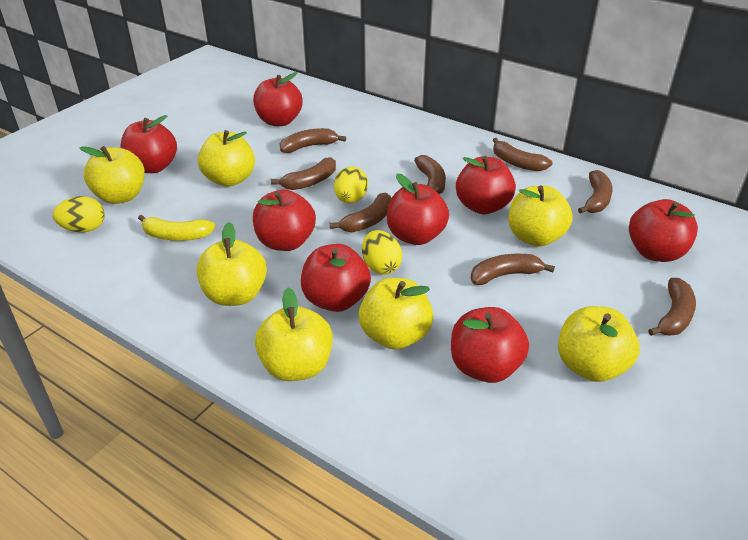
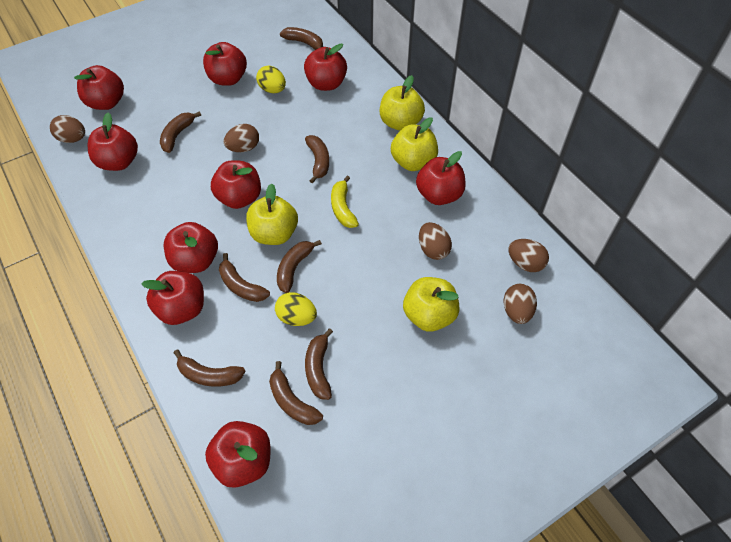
brown egg: none = 0 -> [50,115,85,143] [224,124,259,152] [419,222,452,260] [503,284,537,324] [508,239,549,272] = 5
red apple: [120,115,177,173] [253,72,303,126] [253,189,316,251] [301,244,371,312] [387,173,449,245] [451,307,529,383] [456,156,516,214] [629,199,698,262] = 8 -> [74,65,124,110] [88,113,138,171] [141,271,204,325] [164,222,218,273] [203,42,247,86] [205,421,270,488] [211,160,261,209] [304,44,347,91] [416,151,466,205] = 9
yellow apple: [80,146,145,204] [197,222,267,306] [198,130,255,187] [255,287,333,381] [359,278,433,350] [508,186,573,247] [558,306,640,382] = 7 -> [246,184,298,245] [380,75,425,131] [391,117,438,171] [403,277,460,332] = 4
yellow egg: [53,196,104,232] [334,167,368,203] [362,230,402,275] = 3 -> [256,66,286,93] [275,292,317,326] = 2

